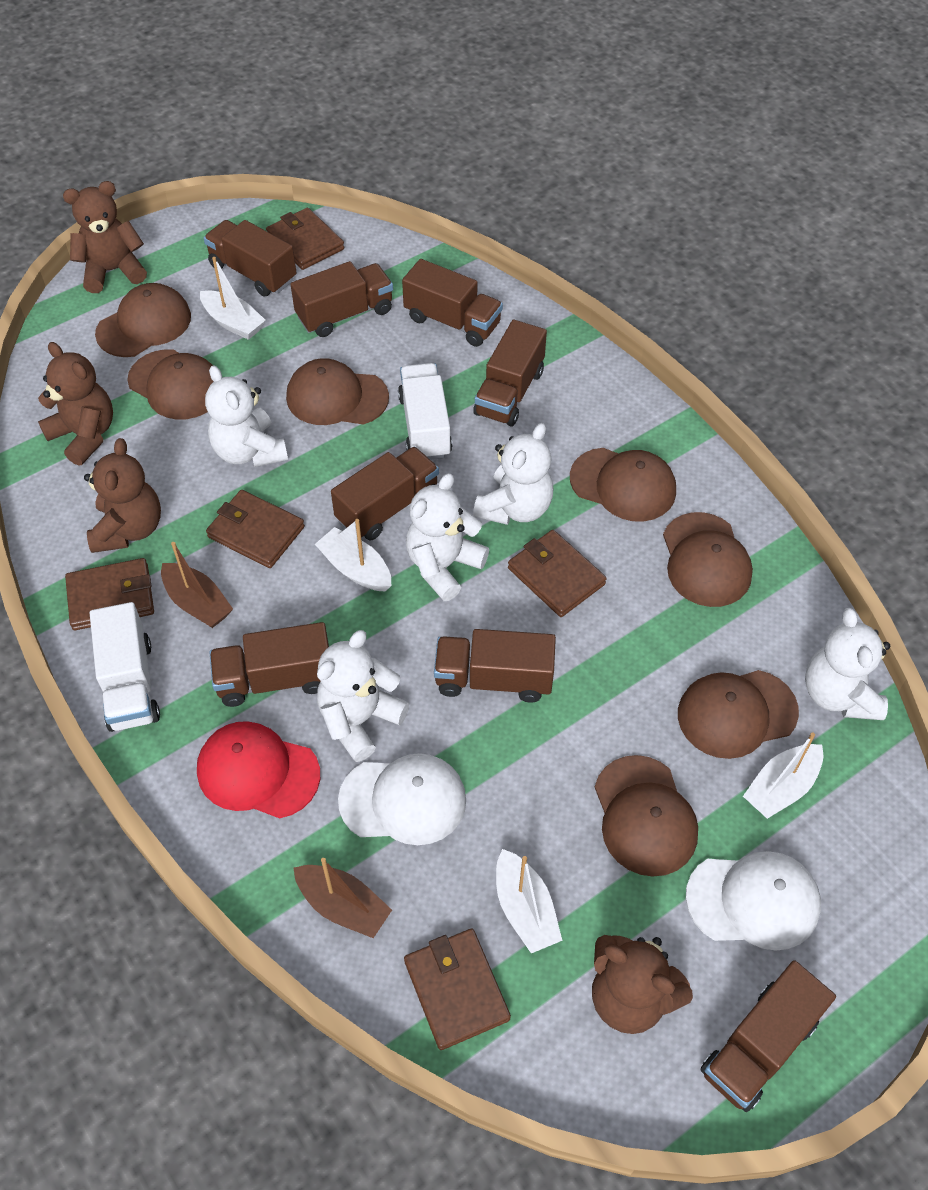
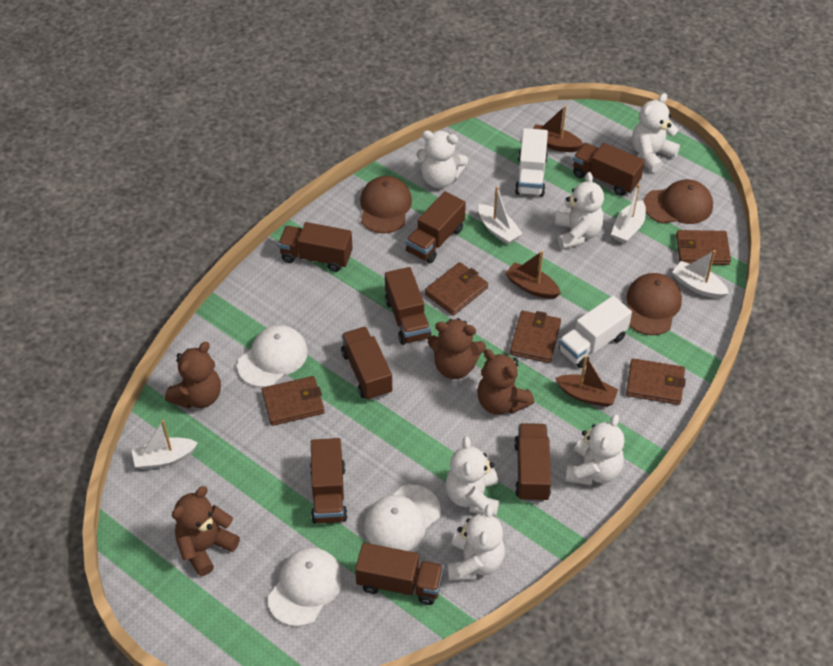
brown boat: [161,542,233,628] [293,858,392,938] = 2 -> [505,251,561,299] [533,106,583,152] [555,355,618,407] = 3
brown cap: [95,283,191,357] [127,349,214,419] [286,358,389,425] [570,448,676,522] [595,755,698,877] [663,512,753,607] [678,670,799,759] = 7 -> [360,176,412,233] [626,273,682,335] [644,179,713,224] = 3
red cap: [197,721,320,819] = 1 -> none = 0
white cap: [338,753,466,845] [686,851,821,951] = 2 -> [237,325,308,387] [268,548,343,627] [364,484,441,551] = 3
white teddy bear: [205,365,288,467] [317,630,409,762] [406,473,489,601] [473,423,554,525] [805,608,890,720] = 5 -> [416,130,468,188] [445,436,499,517] [447,504,505,581] [555,172,604,249] [565,414,625,485] [632,93,680,173] = 6

